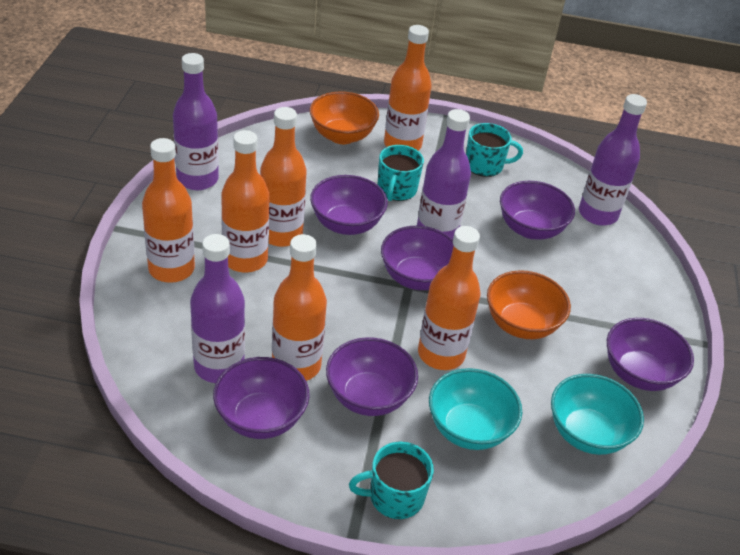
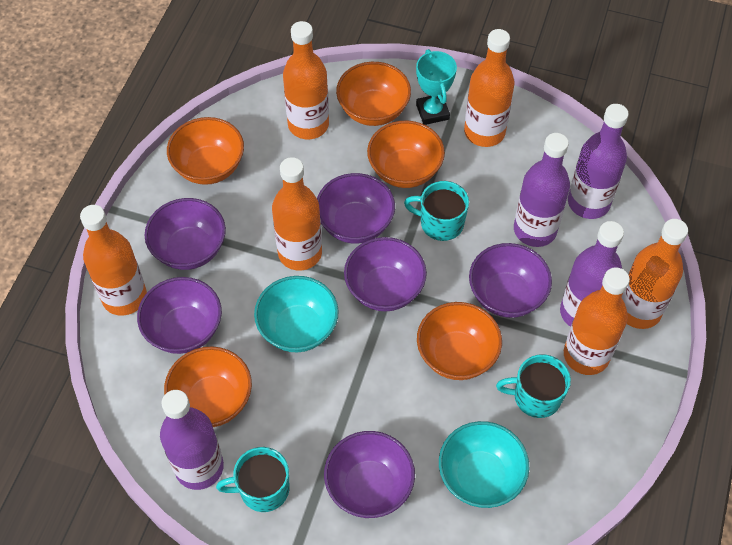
orange bowl: [310,91,379,144] [487,270,571,339] = 2 -> [164,346,252,427] [167,117,244,185] [336,62,411,126] [367,120,445,188] [417,302,502,380] = 5
turquoise trophy: none = 0 -> [416,49,457,125] = 1

